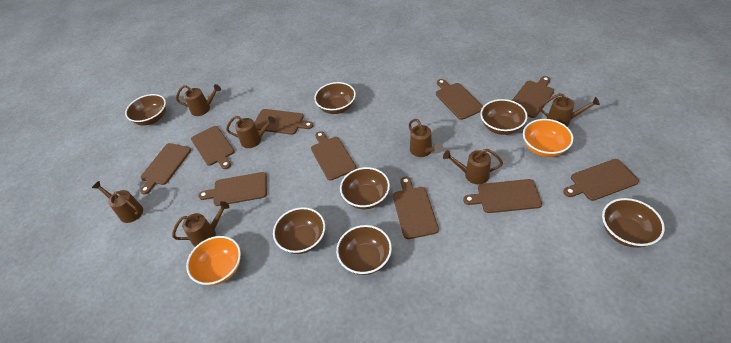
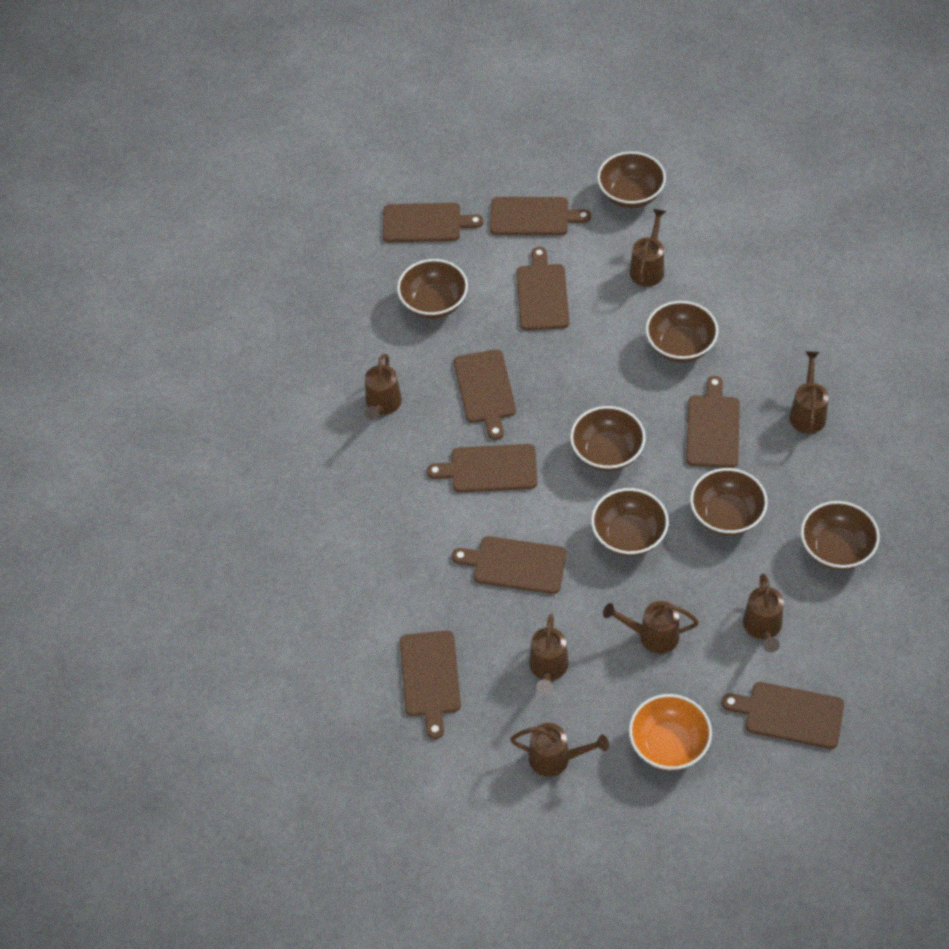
brown cutting board: [140,143,191,195] [191,126,235,169] [198,172,267,206] [254,109,314,135] [311,131,357,181] [393,177,439,239] [436,79,483,120] [463,179,542,213] [512,76,554,118] [563,159,639,201] = 10 -> [383,203,484,242] [400,630,461,739] [427,444,537,493] [452,536,567,594] [454,349,516,440] [490,197,591,235] [517,247,569,330] [686,376,740,468] [722,682,844,749] = 9
orange bowl: [186,236,241,286] [523,119,573,157] = 2 -> [629,694,712,770] = 1

